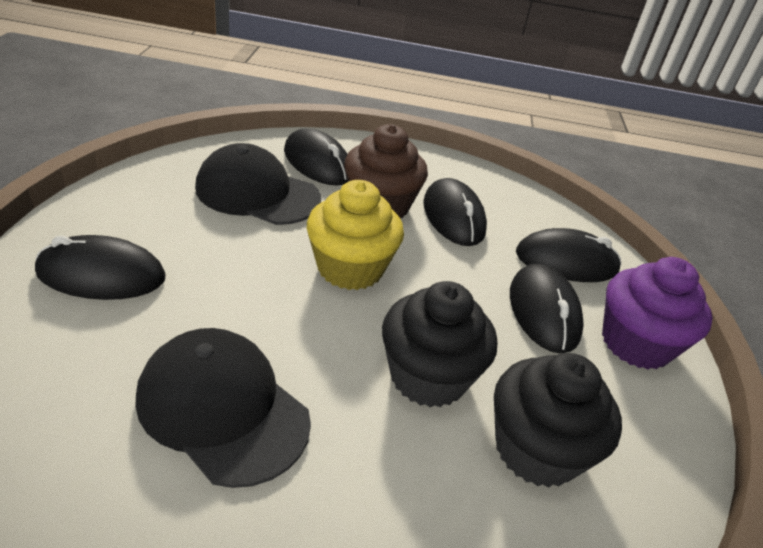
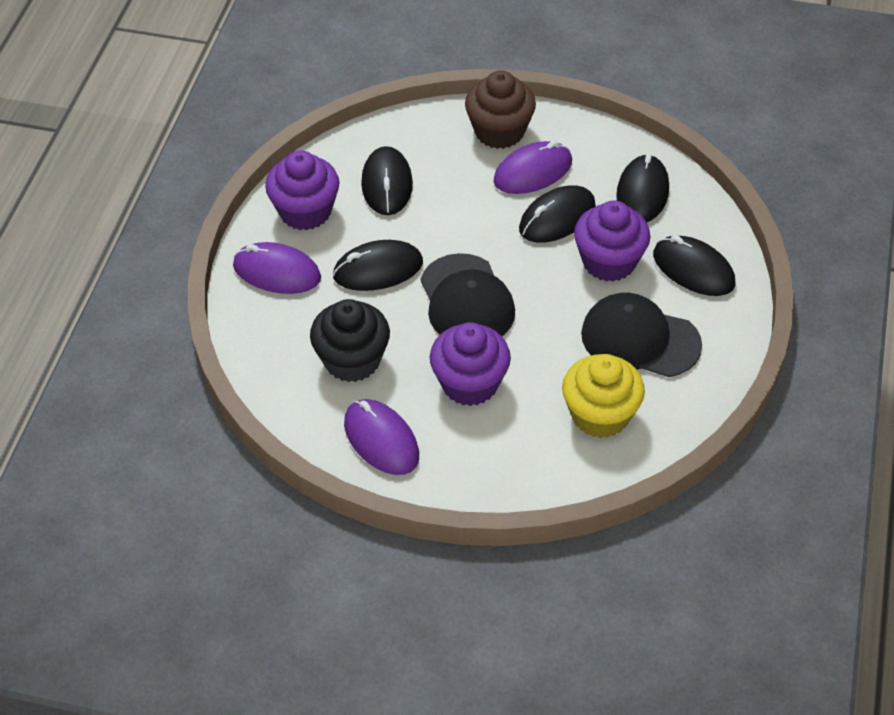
black cupcake: [382,281,497,408] [494,353,622,488] = 2 -> [310,299,390,382] = 1
purple cupcake: [602,257,713,369] = 1 -> [265,150,340,230] [430,322,511,406] [574,200,650,282] = 3
purple mouse: none = 0 -> [233,242,321,294] [344,399,419,475] [494,141,572,194] = 3

